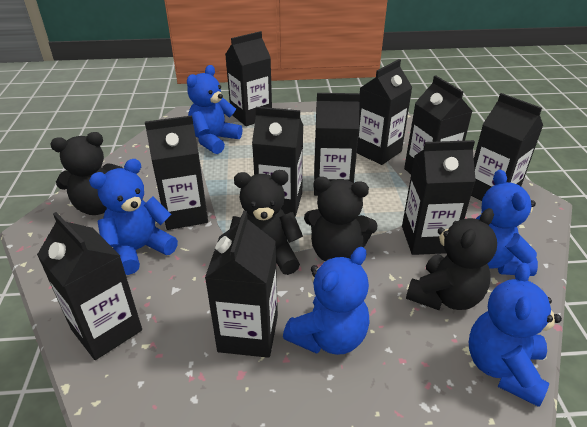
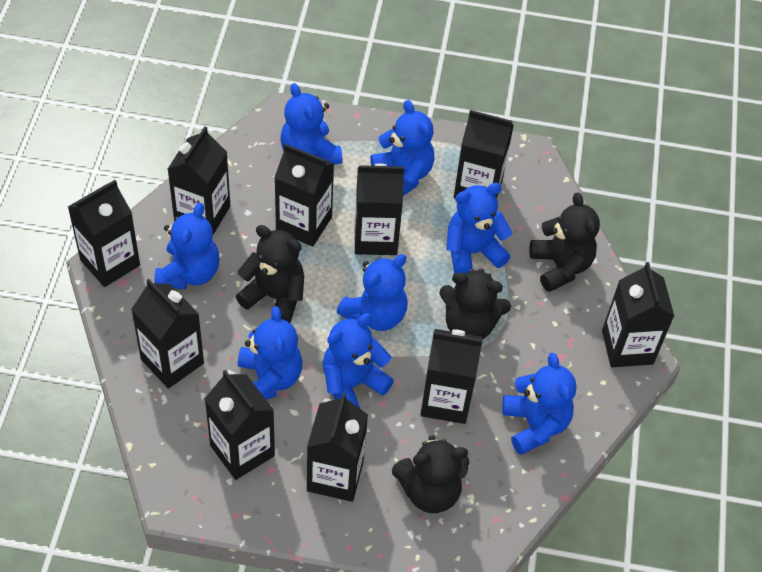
blue teddy bear: [89,159,178,275] [187,65,242,154] [283,247,370,355] [468,263,562,407] [476,169,538,276] = 5 -> [154,203,220,289] [238,306,302,400] [281,83,343,165] [323,313,394,408] [337,254,408,331] [370,100,434,196] [446,183,513,274] [502,353,576,455] = 8

